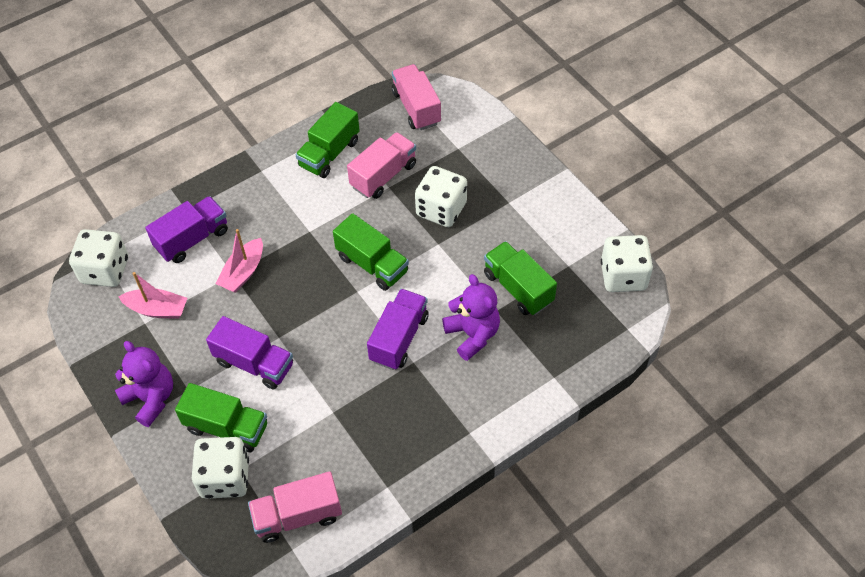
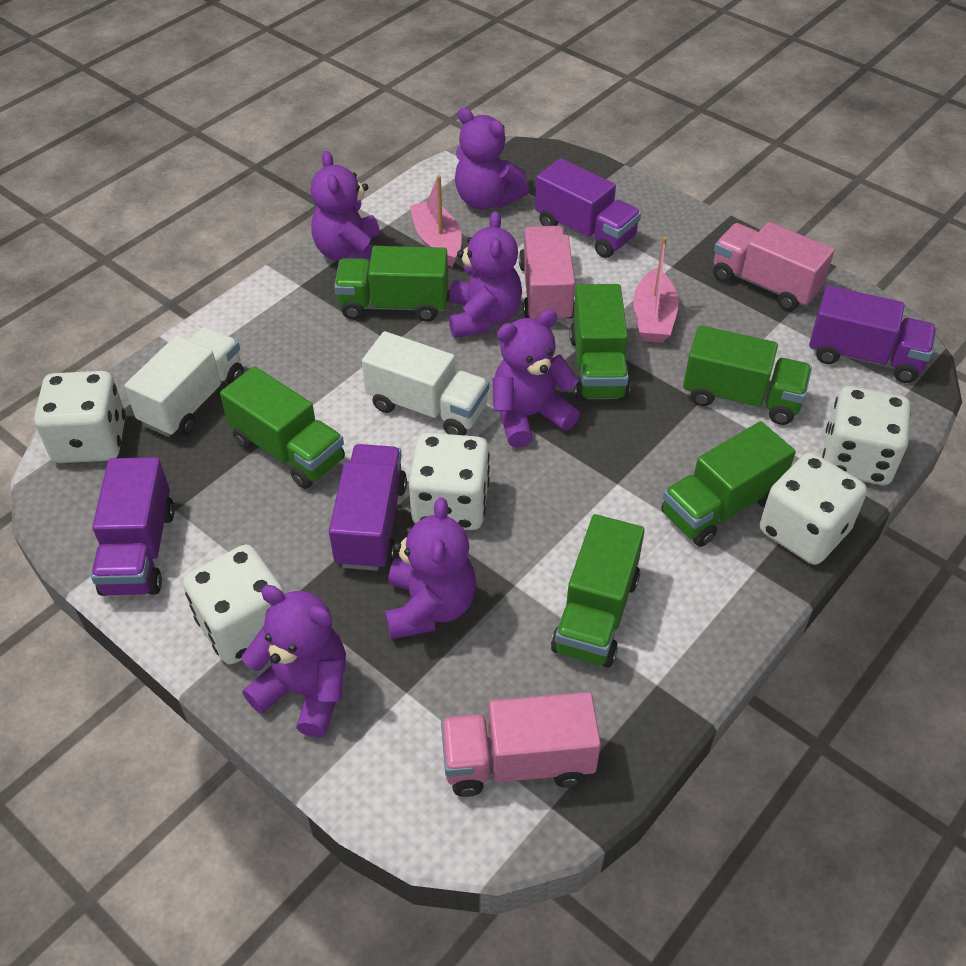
green truck: [175,383,267,452] [296,102,360,178] [333,213,409,291] [484,241,557,315] = 4 -> [220,366,345,489] [334,246,448,322] [551,514,645,668] [570,284,630,401] [661,421,796,547] [683,325,812,425] = 6
purple teddy bear: [115,341,173,427] [442,274,500,361] = 2 -> [242,585,346,738] [311,151,384,262] [385,497,476,639] [449,211,522,338] [455,107,529,210] [493,310,580,448] = 6
purple truck: [145,196,228,263] [206,316,293,389] [367,289,429,370] = 3 -> [91,457,175,596] [329,444,407,571] [535,158,641,258] [809,285,937,383] = 4
white dice: [69,229,128,287] [192,437,249,499] [415,166,467,227] [601,235,653,292] = 4 -> [34,371,126,463] [183,545,284,664] [409,433,490,530] [760,452,867,565] [822,386,911,485] = 5
white truck: none = 0 -> [124,327,244,437] [362,331,489,435] = 2

